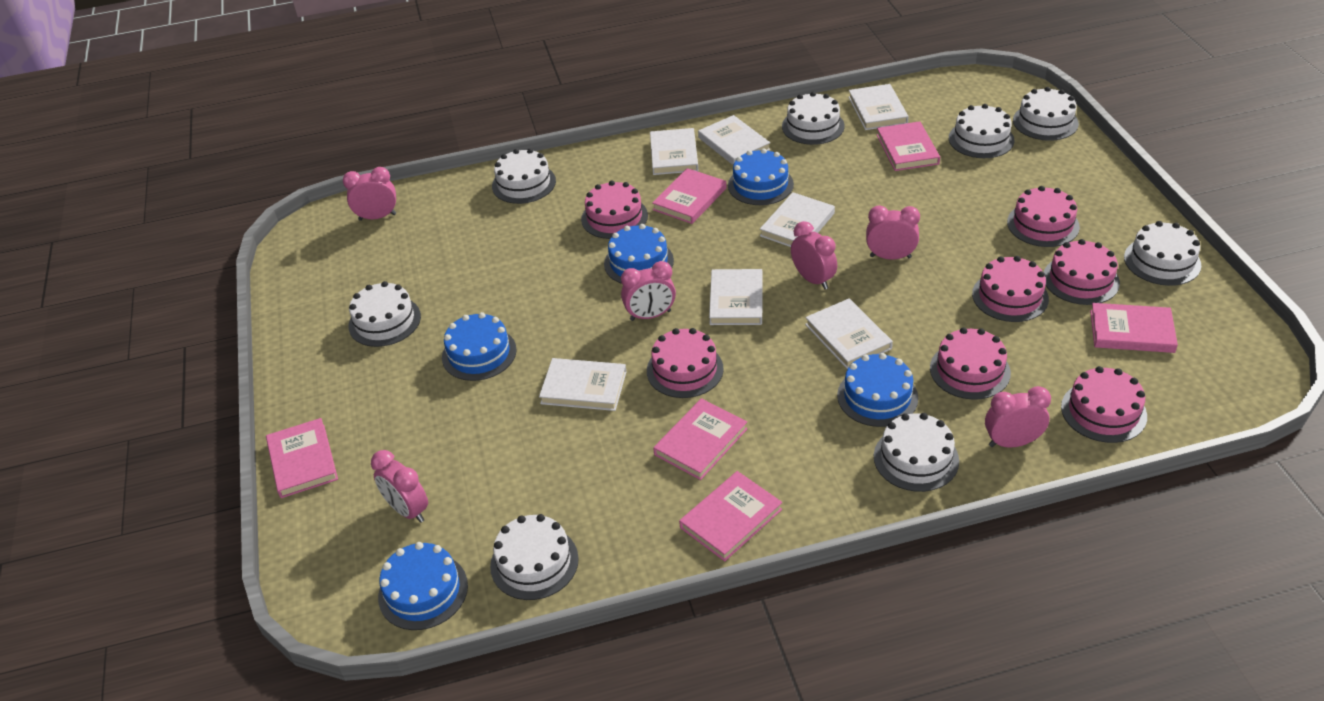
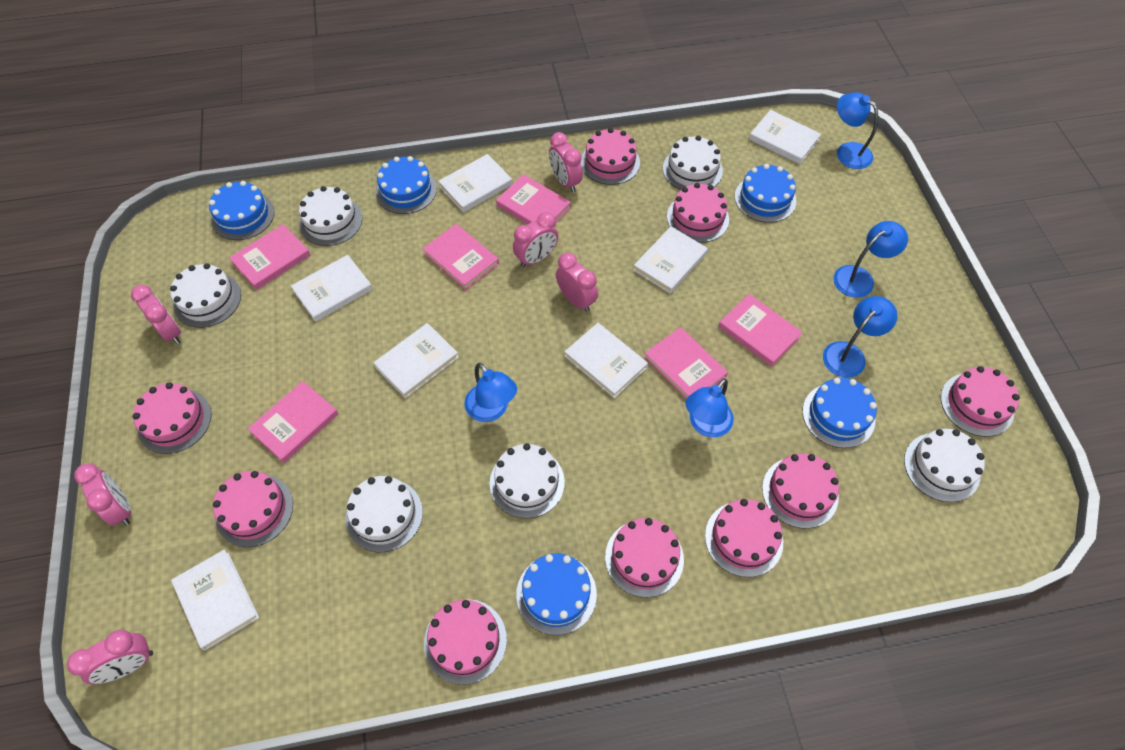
blue lamp: none = 0 -> [464,363,517,422] [685,379,734,437] [823,296,898,378] [833,221,908,298] [837,92,878,169] = 5
pink cake: [581,180,648,239] [647,328,724,398] [930,327,1011,400] [972,256,1049,322] [1007,186,1080,247] [1044,239,1120,305] [1061,366,1147,443] = 7 -> [133,382,211,454] [213,471,293,547] [424,599,507,685] [581,128,640,185] [605,518,684,598] [667,183,729,243] [705,499,783,577] [762,453,839,529] [941,366,1020,437] = 9
white cake: [349,281,421,347] [490,514,579,600] [492,149,556,204] [782,92,845,145] [874,413,959,492] [949,104,1014,158] [1013,87,1079,141] [1124,221,1201,286] = 8 -> [170,263,241,328] [299,186,362,246] [345,476,423,552] [490,443,565,519] [663,136,723,190] [904,429,985,502] = 6

